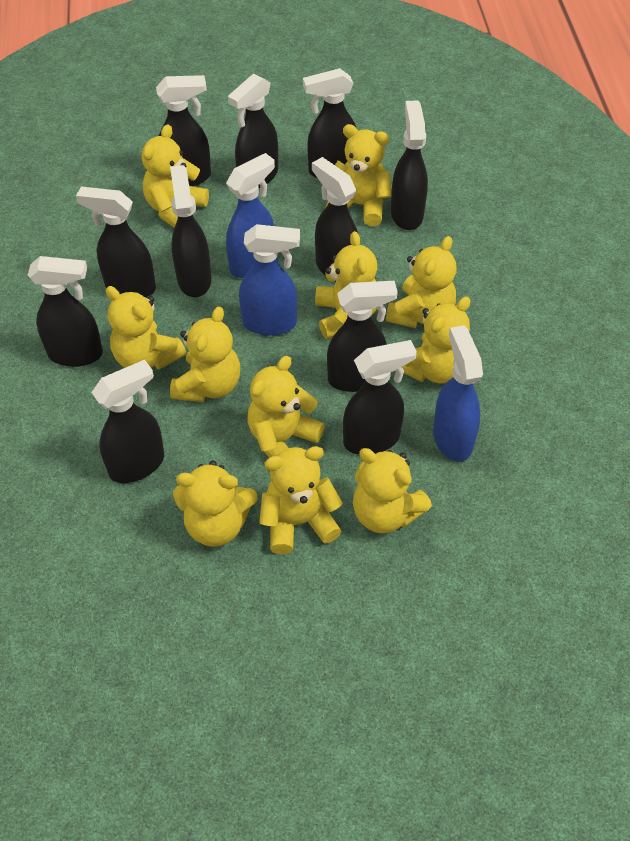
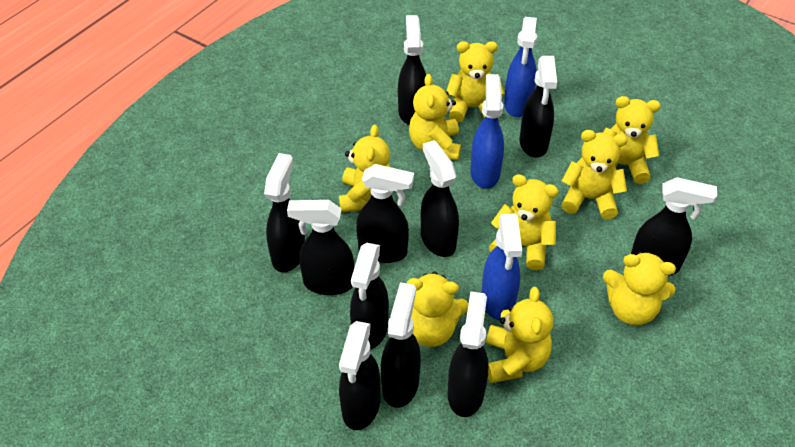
yellow teddy bear: [106,286,186,369] [142,124,209,228] [170,306,240,402] [173,461,258,547] [248,356,325,458] [259,446,343,554] [315,231,377,339] [325,124,391,226] [353,448,432,533] [386,236,457,328] [402,297,470,383] = 11 -> [339,125,390,213] [407,272,468,347] [409,74,461,160] [446,41,505,123] [486,287,553,383] [489,174,559,270] [561,130,627,219] [603,96,661,184] [603,252,676,326] = 9

